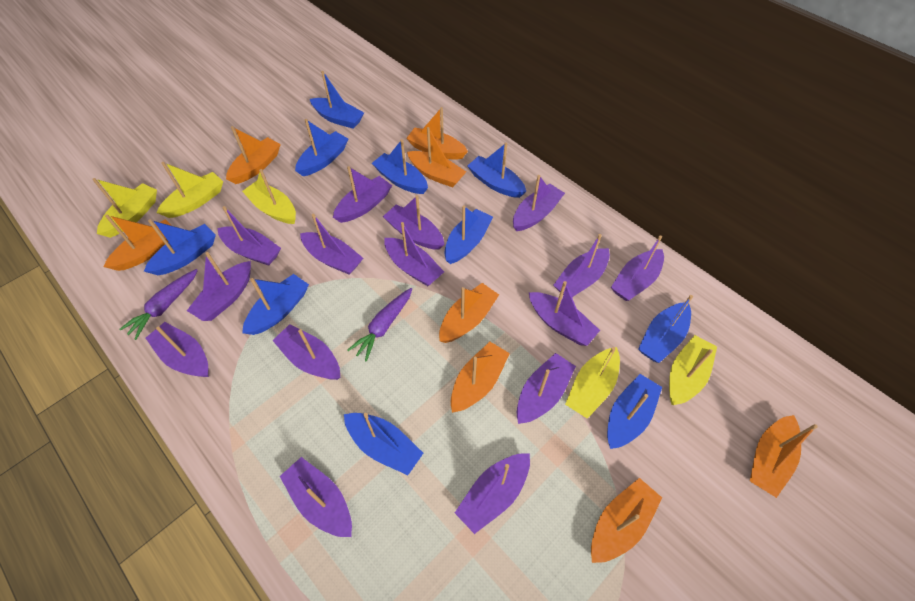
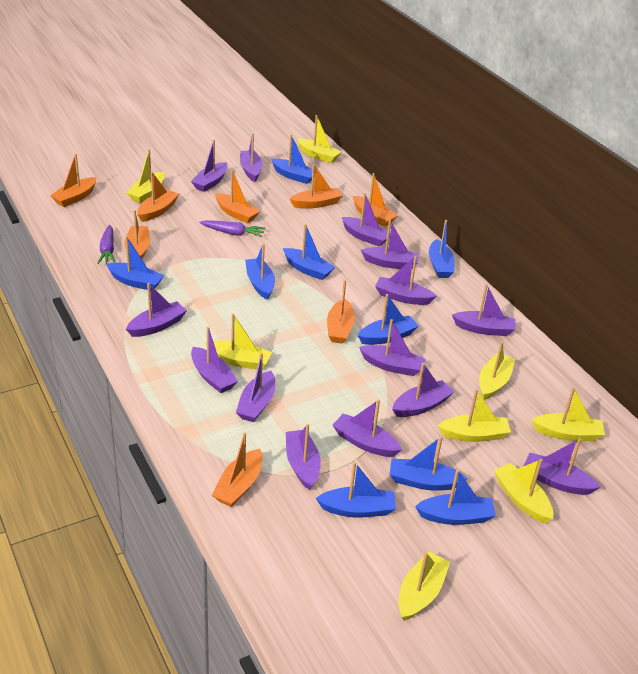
blue boat: [144,219,216,275] [242,274,309,335] [295,119,348,176] [310,71,364,129] [344,413,423,475] [372,139,428,194] [445,205,493,264] [467,143,526,198] [607,374,662,449] [638,295,693,363] = 10 -> [106,236,164,290] [245,244,275,300] [271,134,315,184] [283,224,335,280] [316,462,396,517] [357,294,419,345] [389,436,467,491] [415,470,496,525] [429,220,454,278] = 9
purple boat: [146,322,209,377] [187,252,251,321] [217,206,281,266] [272,324,340,380] [280,457,352,537] [300,214,363,275] [333,166,392,223] [383,195,444,250] [384,222,444,286] [455,453,530,534] [513,175,565,231] [517,353,576,424] [528,281,600,346] [553,234,610,297] [611,235,664,301] = 15 -> [126,283,187,337] [191,139,228,192] [191,327,238,393] [236,353,275,422] [240,133,263,182] [286,424,321,490] [332,400,402,457] [342,193,390,247] [359,319,426,376] [361,220,419,269] [375,256,436,305] [392,363,454,417] [452,284,515,336] [524,438,600,495] = 14
yellow boat: [92,178,157,238] [157,162,223,218] [242,169,296,224] [565,347,620,419] [669,335,717,405] = 5 -> [126,149,165,203] [205,314,272,370] [297,115,342,163] [399,551,450,621] [438,389,511,442] [479,342,515,400] [494,459,553,523] [532,387,605,441] = 8

